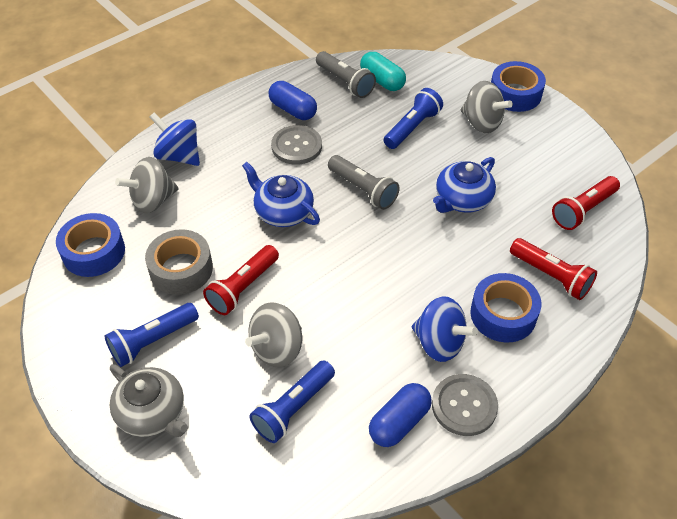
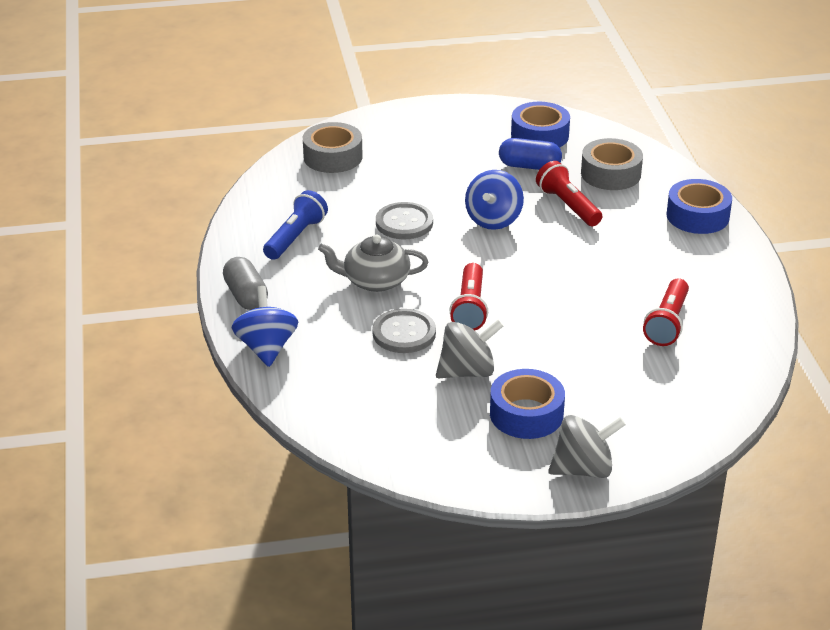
blue capsule: [269,81,317,120] [369,383,432,447] = 2 -> [499,138,562,170] = 1
blue flashlight: [105,303,199,367] [249,360,335,443] [384,88,443,149] = 3 -> [263,190,328,260] = 1
blue teapot: [242,162,320,227] [433,157,496,213] = 2 -> none = 0
grey capsule: none = 0 -> [223,257,268,310] = 1
grey flashlight: [316,51,376,98] [328,155,400,210] = 2 -> none = 0
grey spinning top: [115,157,179,213] [245,302,302,368] [461,81,513,133] = 3 -> [436,320,503,378] [548,415,626,478] = 2
grey tape: [145,229,213,295] = 1 -> [303,122,363,173] [581,138,643,190] = 2
turquoise capsule: [360,52,406,91] = 1 -> none = 0

